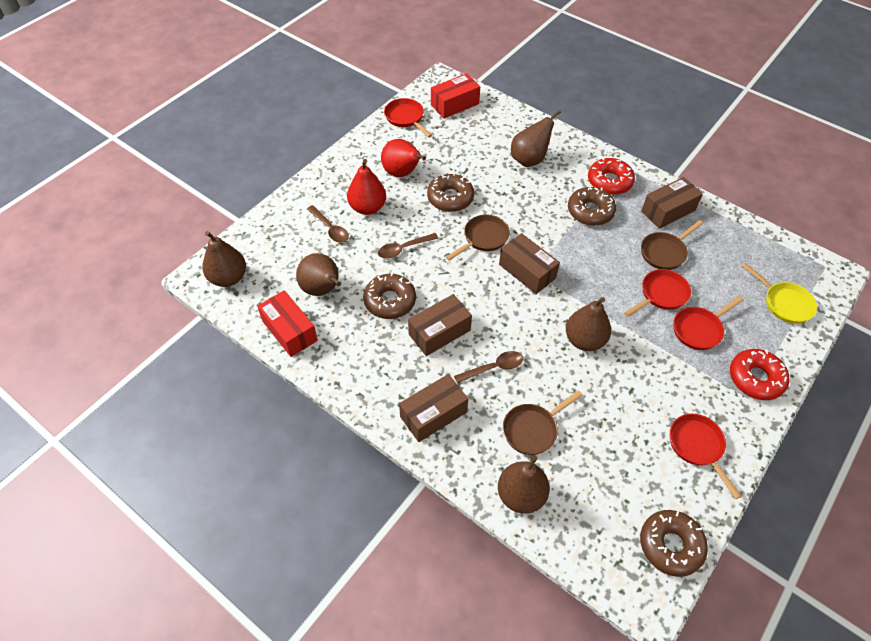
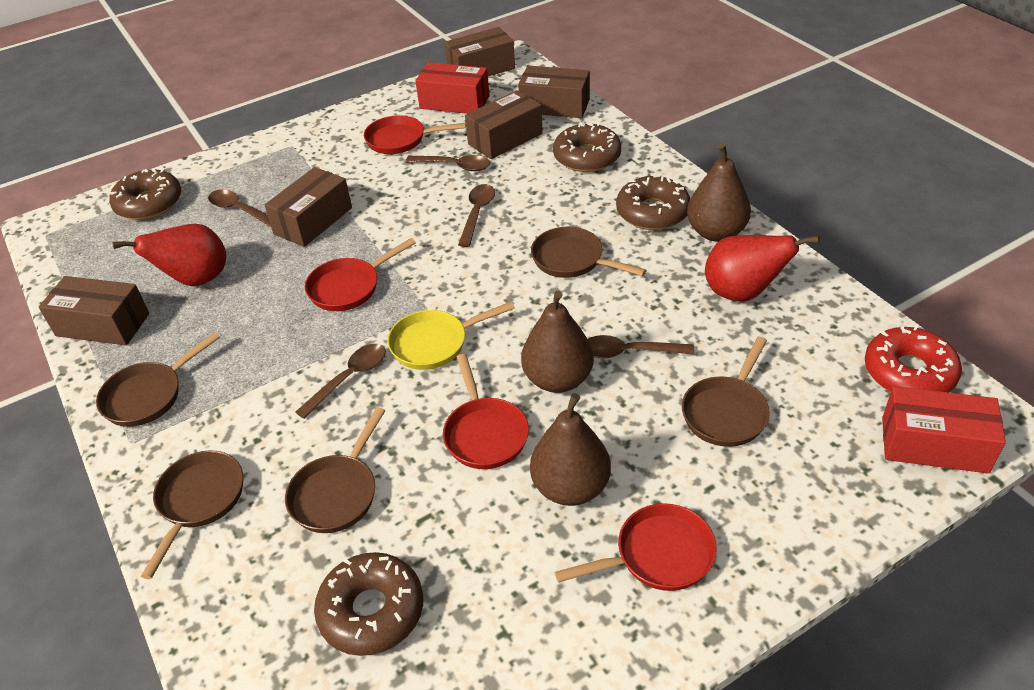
brown box: [399,374,468,442] [408,294,472,356] [499,233,560,294] [641,177,703,229] = 4 -> [39,276,149,345] [265,167,352,247] [444,27,515,76] [465,90,543,159] [518,66,590,118] = 5
brown pan: [446,215,510,261] [503,390,582,455] [641,220,703,270] = 3 -> [96,332,220,427] [141,450,243,579] [285,407,386,533] [531,227,646,278] [682,337,770,447] = 5
brown pear: [202,231,246,287] [296,253,341,296] [498,455,550,514] [511,109,561,167] [566,297,611,351] = 5 -> [521,291,594,393] [530,393,611,506] [687,143,751,242] = 3
brown spoon: [307,205,349,243] [378,233,439,259] [454,351,523,384] = 3 -> [208,189,271,227] [296,344,386,419] [406,155,490,171] [458,184,495,247] [588,335,695,358] = 5
red donut: [588,157,635,195] [730,349,789,400] = 2 -> [865,325,962,392] = 1

